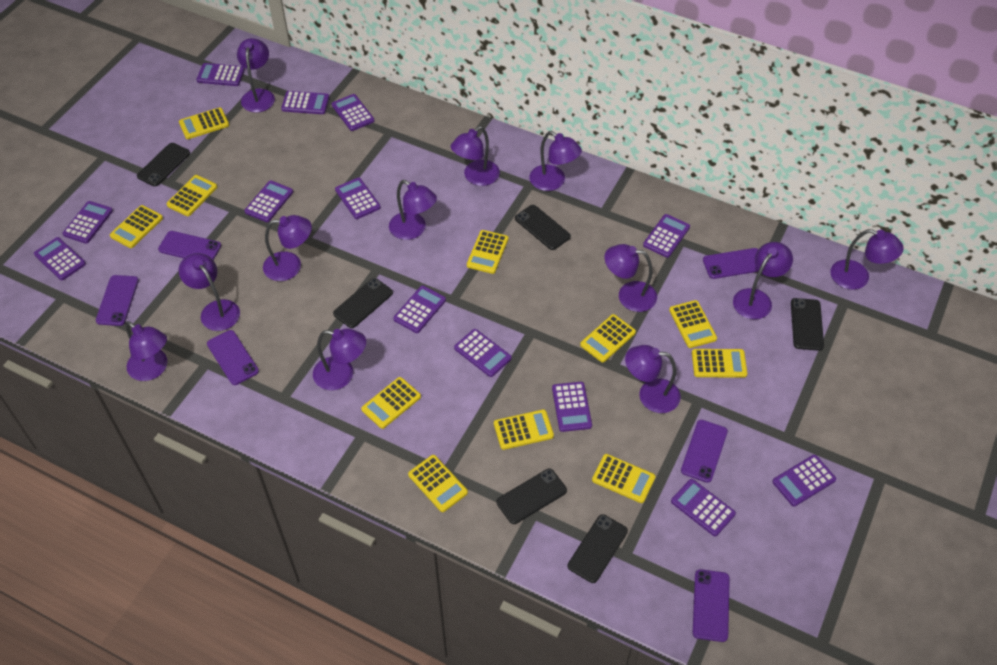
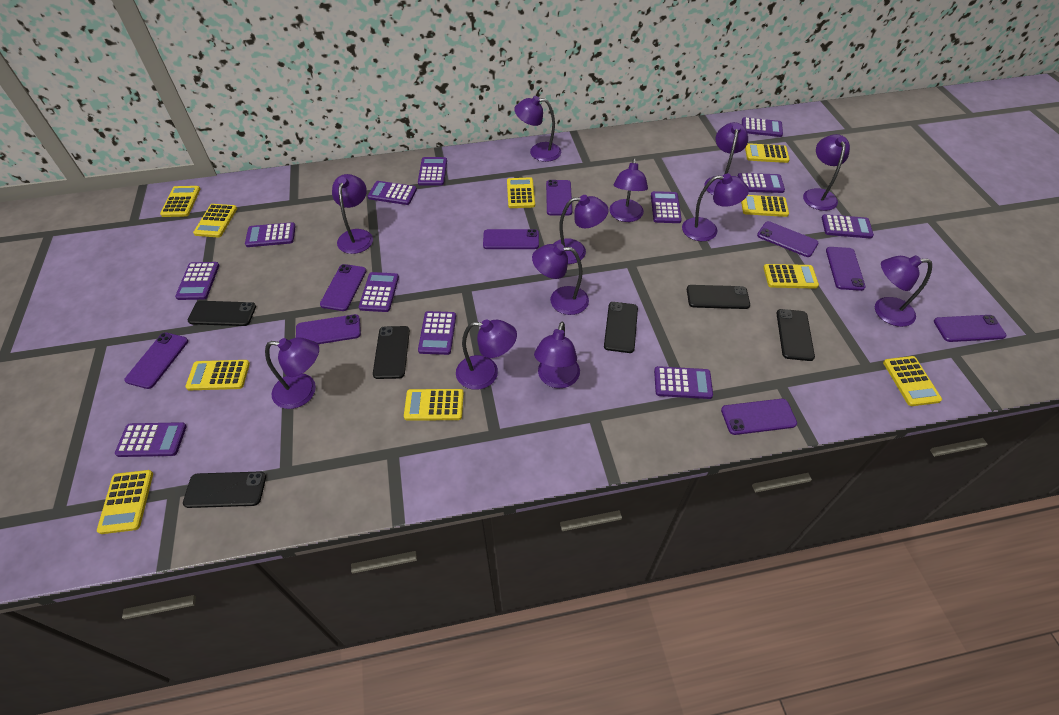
purple calculator: [34,237,86,280] [63,201,113,244] [196,63,245,86] [244,181,293,222] [281,91,329,114] [332,94,374,131] [335,178,381,219] [393,285,446,333] [454,329,512,377] [552,382,592,432] [643,214,690,258] [671,479,736,536] [772,455,836,506] = 13 -> [115,422,187,457] [175,262,219,300] [245,222,296,247] [359,272,399,312] [368,181,417,205] [418,157,447,186] [418,311,456,355] [651,191,682,223] [654,366,713,399] [737,173,785,193] [742,117,783,137] [822,214,874,238] = 12
purple phone: [96,275,139,326] [158,231,221,260] [207,330,259,385] [681,420,728,483] [693,569,730,642] [703,248,758,279] = 6 -> [124,333,188,389] [296,314,361,344] [320,264,366,311] [483,229,539,249] [546,180,572,216] [721,399,797,435] [757,221,818,257] [826,247,866,291] [934,315,1007,342] = 9
yellow calculator: [110,205,163,248] [166,175,217,216] [179,107,229,139] [361,377,421,429] [408,455,468,512] [467,230,508,274] [494,409,554,450] [580,314,636,362] [592,454,656,503] [669,300,717,348] [692,349,747,378] = 11 -> [97,470,153,534] [160,186,200,217] [185,360,250,390] [193,204,237,237] [404,389,464,421] [507,177,535,208] [741,195,789,217] [745,143,790,163] [763,264,819,289] [883,356,942,406] = 10

